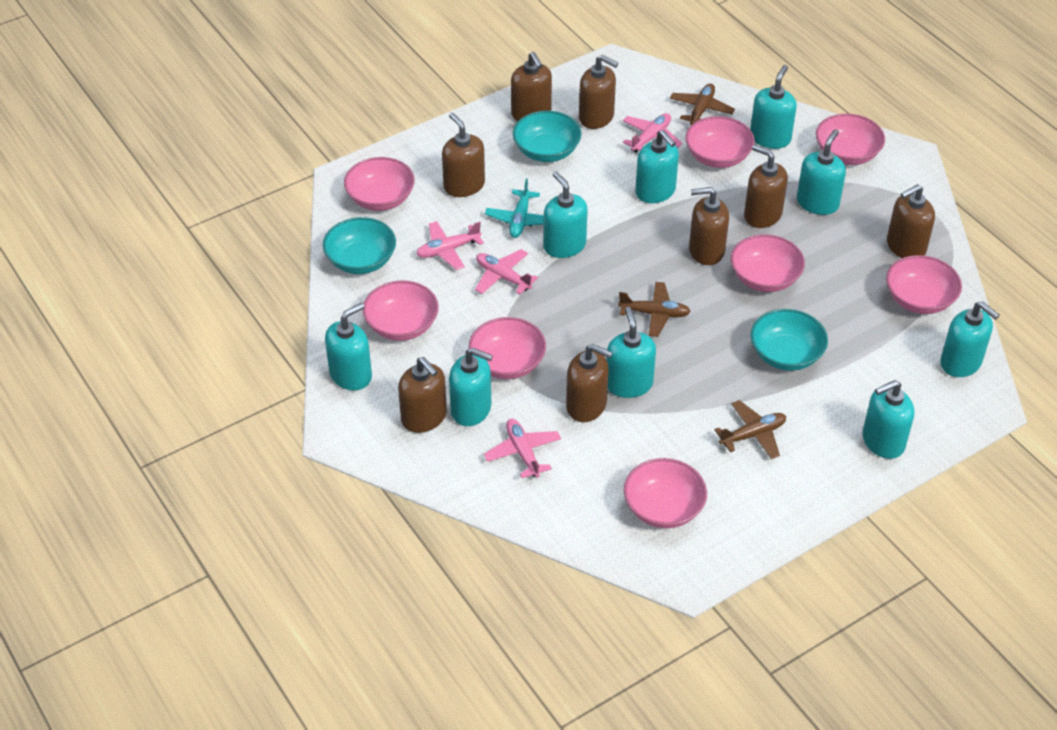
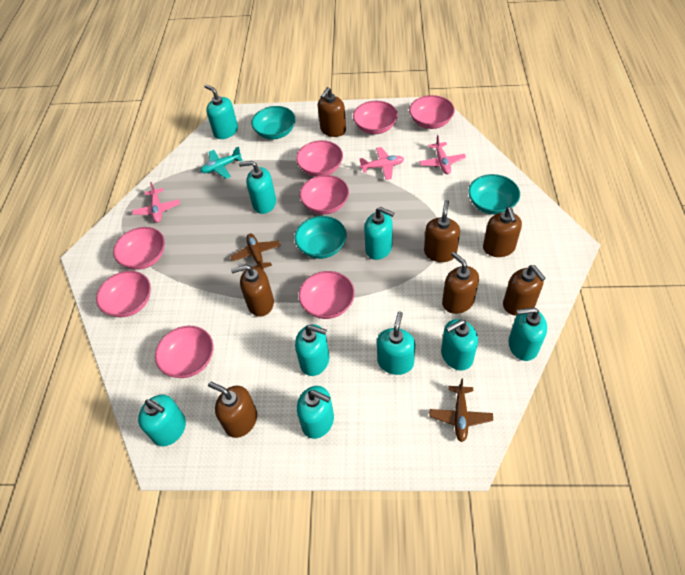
brown plane: [618,282,691,337] [670,83,735,125] [715,400,786,459] = 3 -> [230,234,281,271] [430,379,493,442] = 2
brown soap dispenser: [398,357,447,433] [442,113,485,197] [511,52,552,121] [566,344,613,422] [579,55,618,129] [689,187,729,265] [744,144,788,228] [887,184,935,258] = 8 -> [208,382,257,438] [231,265,274,317] [318,87,346,137] [424,200,460,262] [442,252,479,314] [483,207,522,257] [503,265,546,316] = 7
pink plane: [416,221,484,270] [475,249,538,295] [484,419,561,478] [623,113,682,153] = 4 -> [132,182,180,223] [360,147,404,180] [419,135,466,174] = 3

